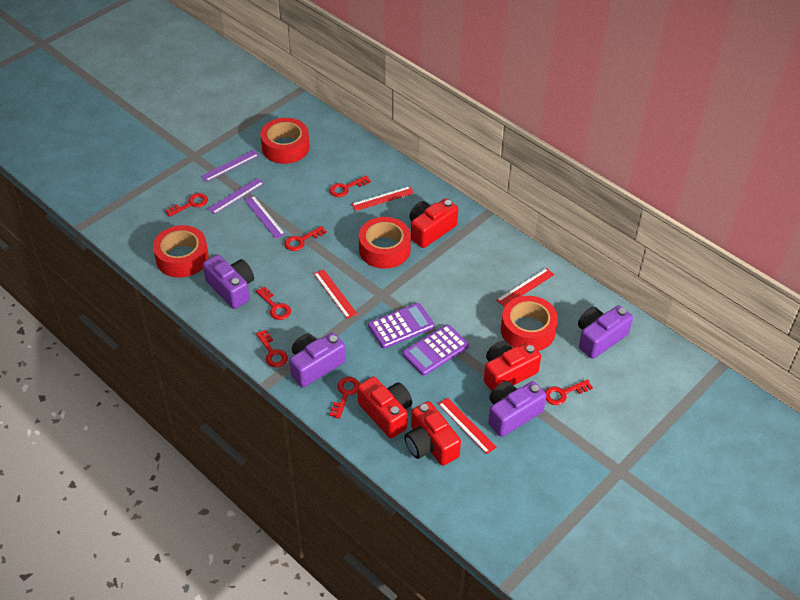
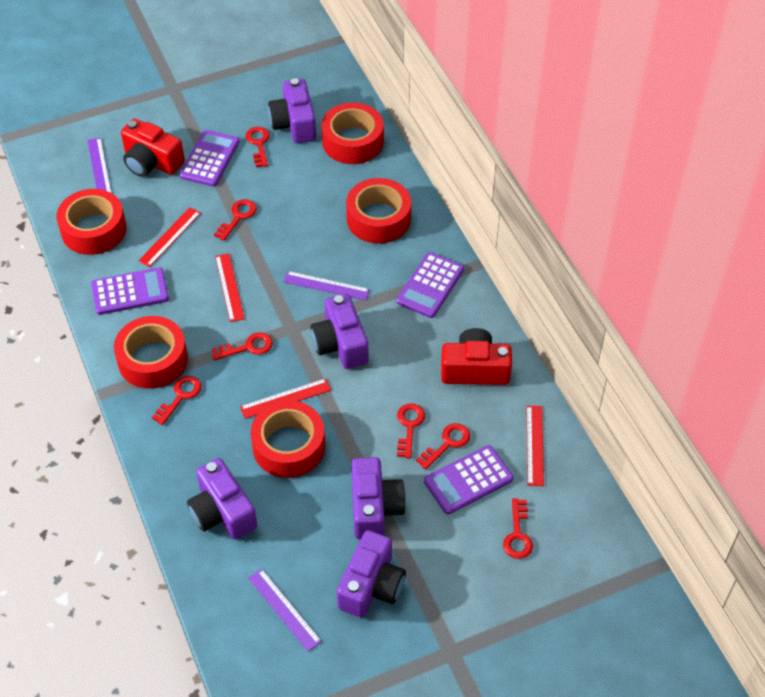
purple calculator: [368,303,435,348] [402,324,469,376] = 2 -> [91,267,169,315] [180,130,240,187] [396,252,464,318] [424,445,514,515] = 4
purple camera: [203,255,254,309] [289,333,346,387] [488,381,546,437] [578,305,633,359] = 4 -> [187,458,257,540] [268,78,316,143] [310,294,369,369] [337,530,406,618] [351,457,406,539] = 5
red camera: [357,376,412,438] [404,401,461,466] [409,198,458,248] [484,341,541,391] = 4 -> [121,119,185,177] [441,328,512,385] = 2
red tape: [153,225,209,278] [260,118,310,164] [359,217,411,269] [501,296,558,351] = 4 -> [56,189,126,255] [114,316,188,389] [251,400,325,478] [321,103,384,164] [346,178,411,244] = 5

